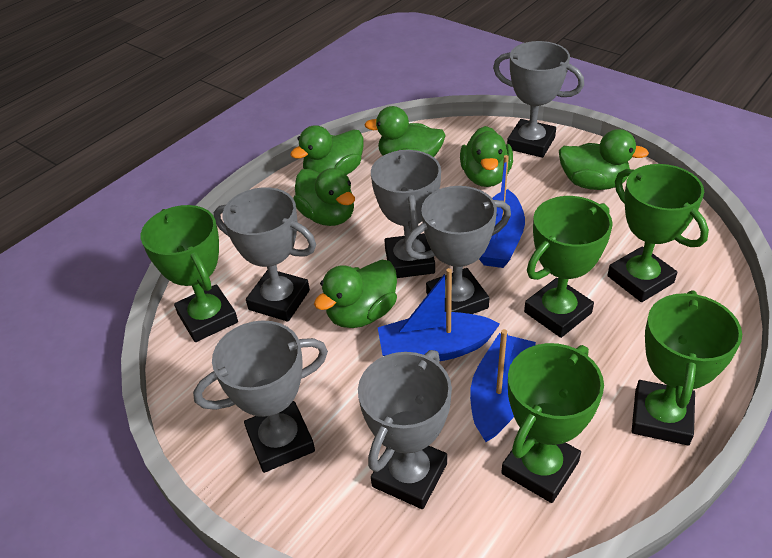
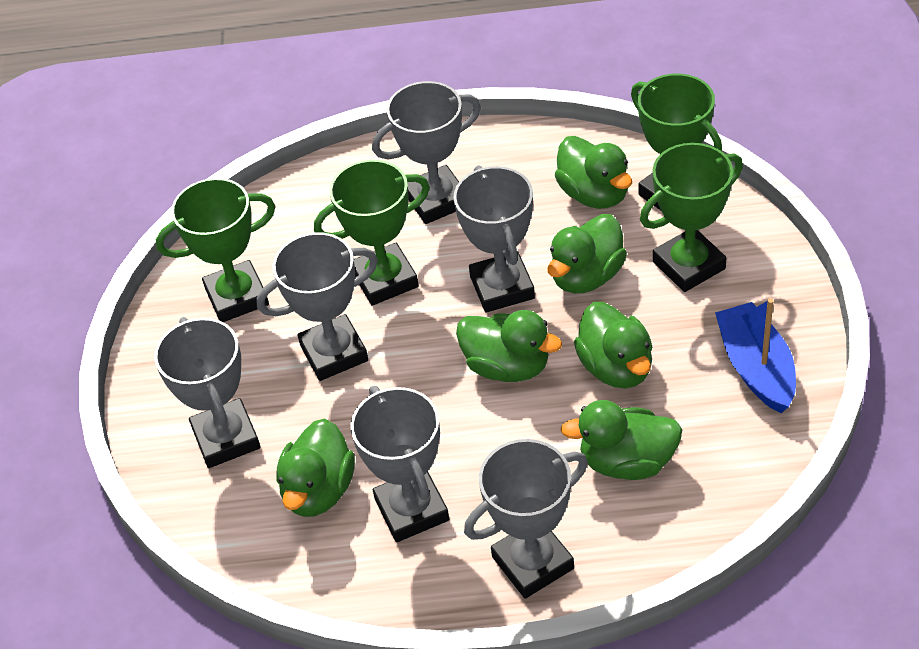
blue boat: [378,268,500,361] [470,329,536,442] [479,155,525,268] = 3 -> [715,298,796,413] = 1
green trophy: [141,205,238,342] [501,343,604,503] [524,196,613,338] [607,164,709,302] [632,290,742,445] = 5 -> [156,178,276,322] [314,160,430,306] [631,73,722,210] [640,143,743,292] = 4

